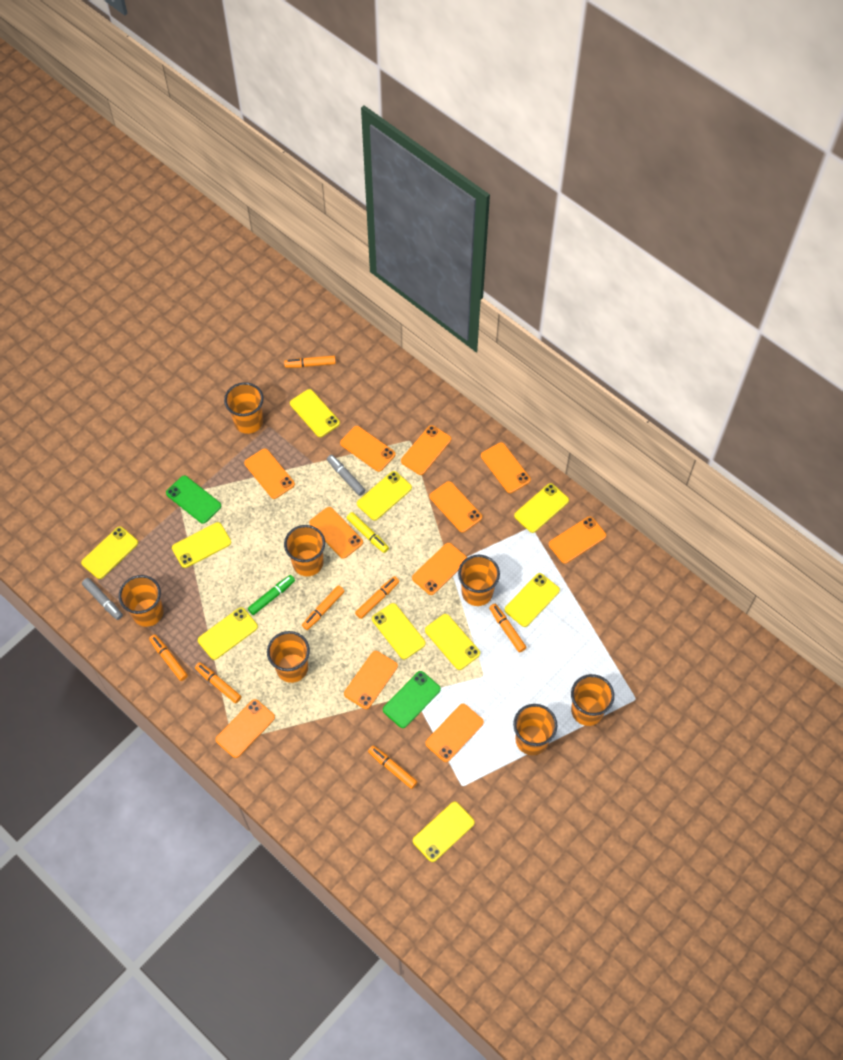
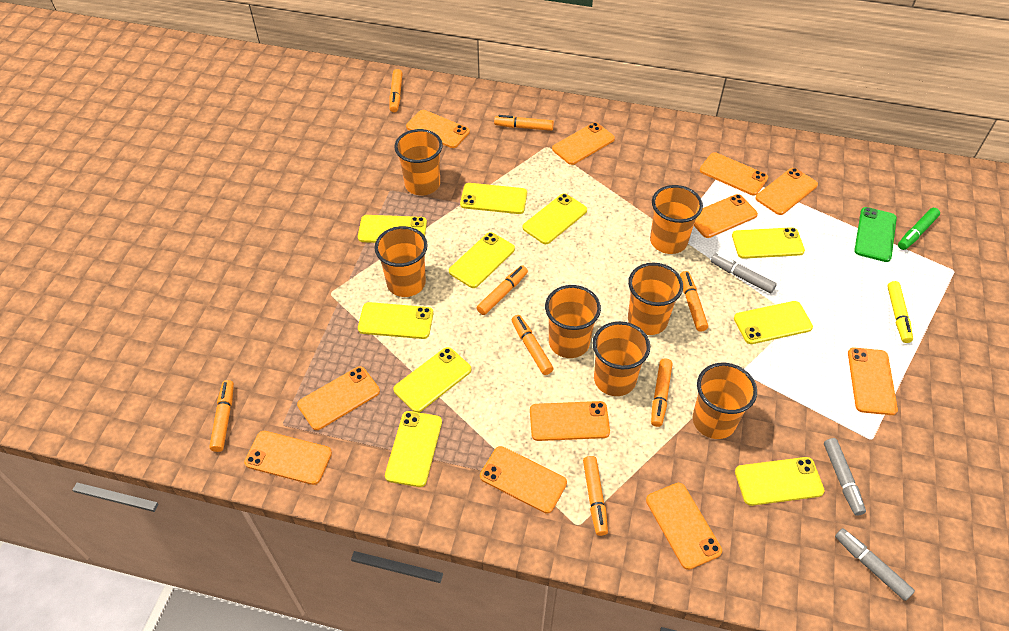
green phone: [166,476,221,524] [383,671,441,728] = 2 -> [854,207,897,262] = 1
grey marker: [82,578,123,620] [327,455,365,496] = 2 -> [711,253,777,293] [824,438,866,516] [835,528,915,601] = 3
orange marker: [149,634,188,681] [195,662,242,704] [284,356,336,368] [302,585,345,630] [355,576,399,619] [368,746,418,789] [489,604,527,652] = 7 -> [209,380,234,452] [389,69,403,112] [477,265,528,315] [494,115,554,131] [512,315,553,375] [583,456,608,536] [651,359,672,427] [680,271,708,332] = 8

